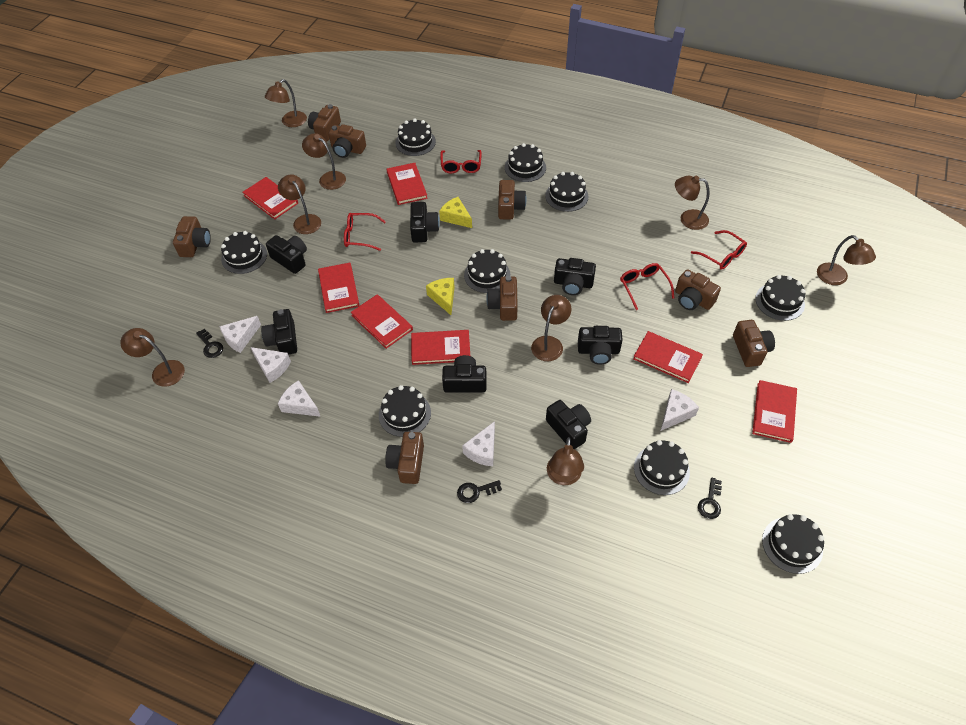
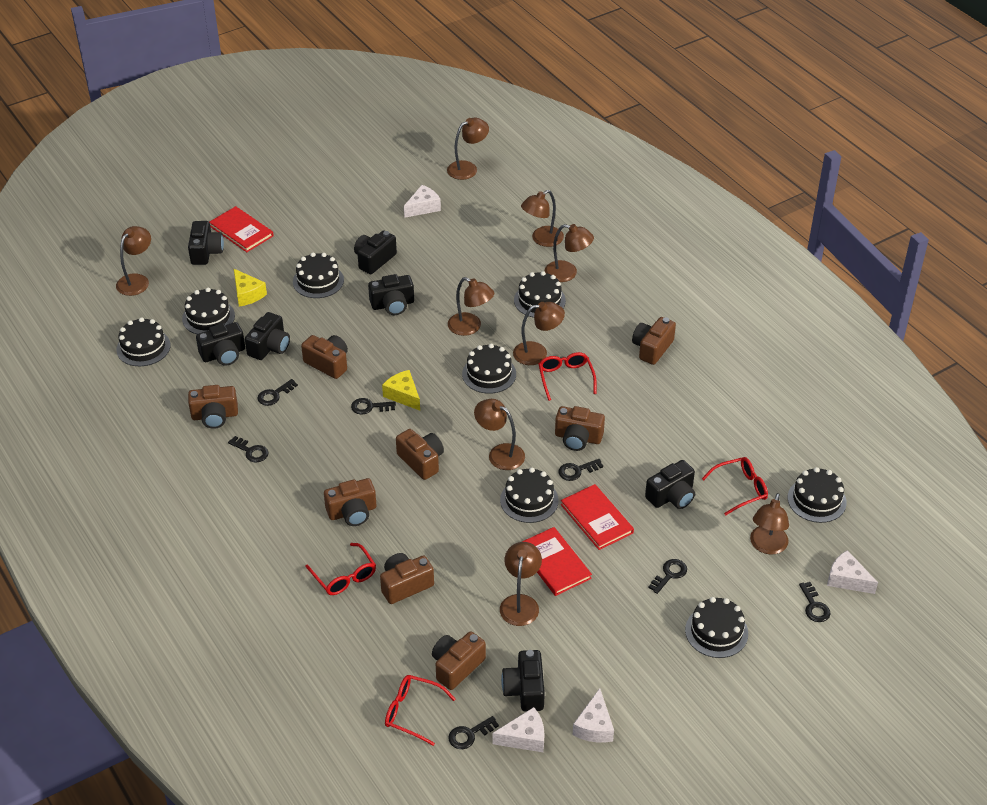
black cake: [221,231,267,274] [379,385,431,437] [395,119,436,156] [464,249,510,293] [505,143,546,182] [545,172,588,212] [634,440,690,495] [755,275,806,321] [762,514,824,574] = 9 -> [116,317,170,366] [182,288,235,334] [293,253,344,298] [462,344,516,394] [500,467,559,523] [514,271,566,318] [685,597,748,658] [788,467,847,523] = 8
black key: [196,329,223,358] [457,480,502,503] [698,478,722,519] = 3 -> [228,436,269,462] [257,379,298,406] [351,398,396,414] [448,716,499,749] [558,459,603,481] [648,559,687,594] [799,582,831,622] = 7
brown lamp: [120,328,185,387] [265,79,307,127] [278,174,321,234] [302,133,346,190] [531,295,571,361] [547,437,584,485] [675,176,710,230] [817,235,876,285] = 8 -> [116,226,151,296] [447,117,489,180] [448,277,494,336] [474,399,525,470] [500,542,542,626] [513,302,565,365] [521,190,564,247] [545,224,594,282] [750,493,789,554] = 9
red book: [242,177,298,220] [318,263,360,313] [351,294,413,349] [386,163,428,205] [411,330,470,365] [633,331,703,383] [752,380,797,443] = 7 -> [209,206,274,252] [522,527,592,596] [561,484,634,550] = 3
white cheese: [219,316,261,353] [251,347,291,383] [278,380,321,417] [462,421,495,466] [661,389,699,431] = 5 -> [404,185,441,218] [492,707,544,752] [573,688,614,743] [827,550,878,594] = 4

